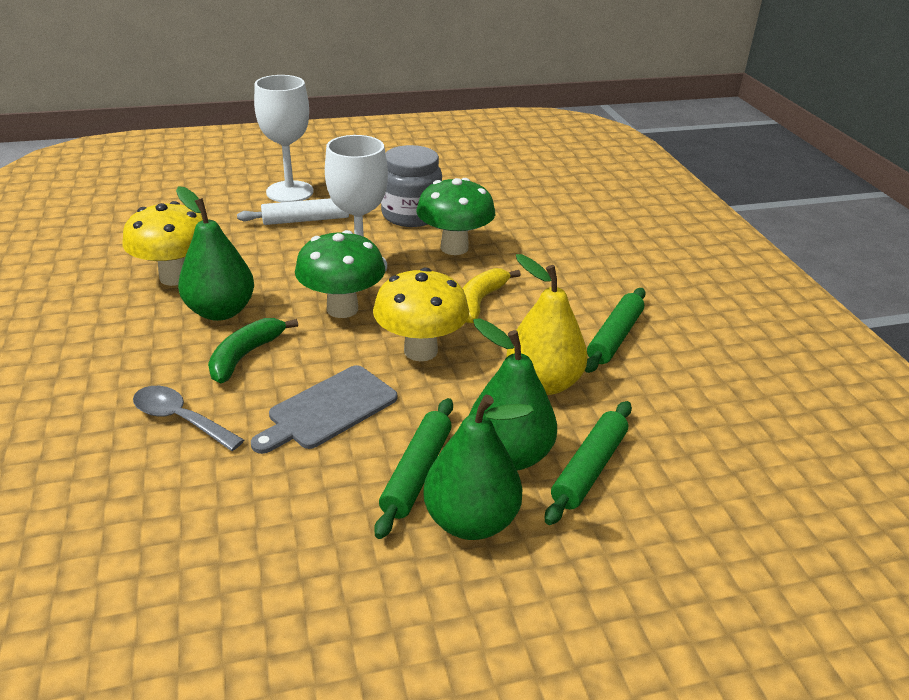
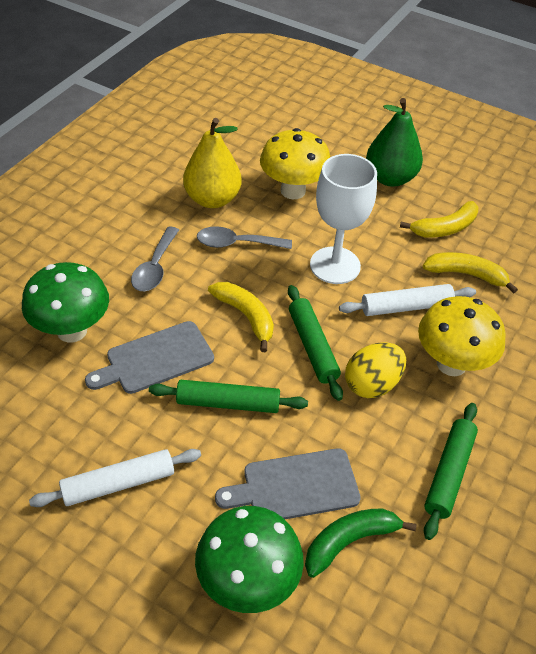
green pear: [176,186,254,321] [423,395,534,540] [469,318,557,470] = 3 -> [366,98,423,187] = 1
grey cutting board: [251,365,397,454] = 1 -> [85,321,214,394] [215,448,361,519] = 2
grey jar: [381,145,442,227] = 1 -> none = 0
grey spoon: [133,386,244,451] = 1 -> [131,226,179,291] [197,226,292,249] = 2
white goblet: [254,75,314,202] [325,135,388,272] = 2 -> [310,154,377,284] = 1
white rolling pin: [237,198,349,225] = 1 -> [29,449,201,507] [339,284,476,316] = 2
yellow banana: [462,268,521,323] = 1 -> [208,282,274,352] [400,201,478,237] [423,252,518,294] = 3
yellow egg: none = 0 -> [345,342,406,398] = 1

